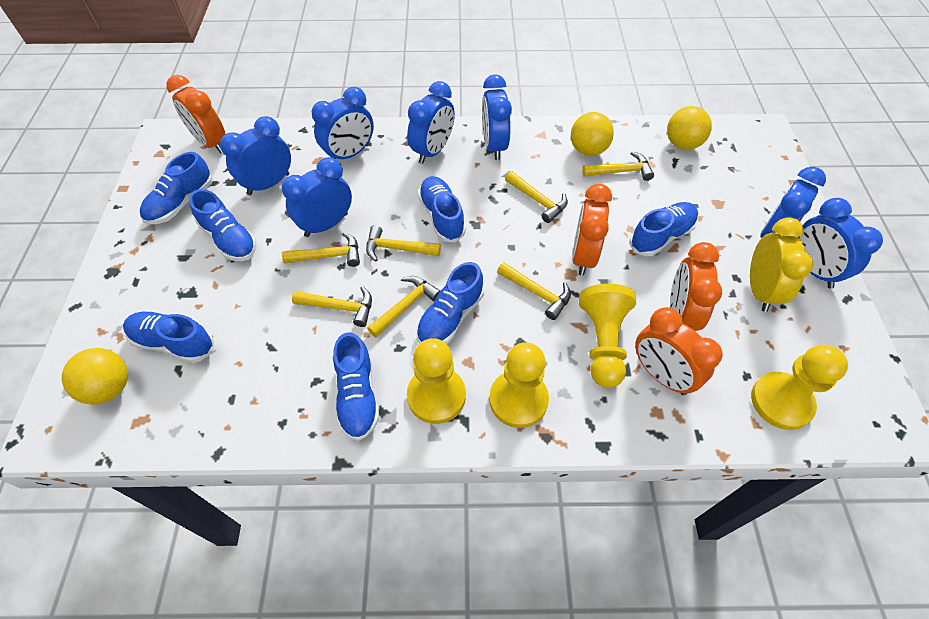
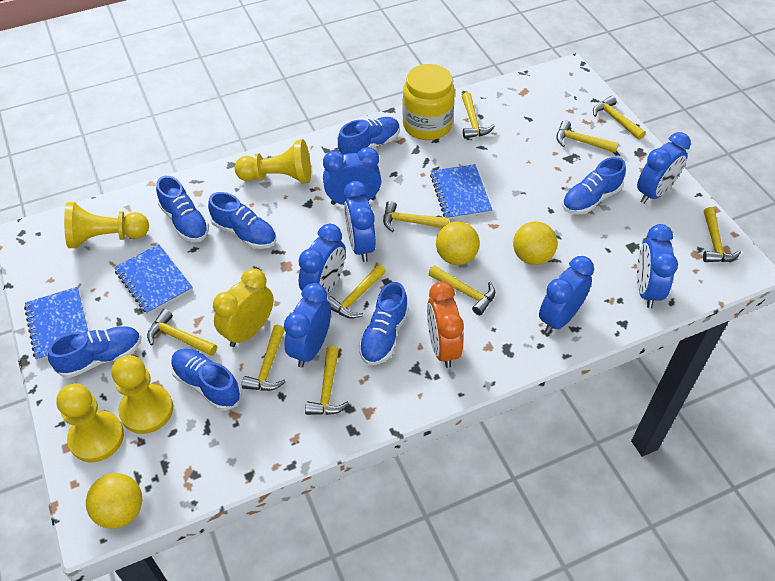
blue notebook: none = 0 -> [24,287,88,361] [114,244,193,315] [430,164,492,219] = 3
orange clock: [166,75,225,153] [572,184,612,276] [635,307,723,395] [670,242,722,331] = 4 -> [427,282,464,368] = 1
yellow hammer: [282,232,360,267] [292,286,372,327] [366,225,441,262] [367,276,441,337] [497,262,571,320] [505,171,568,223] [582,151,654,181] = 7 -> [147,309,217,356] [242,325,286,391] [305,346,349,415] [327,264,386,319] [383,201,450,232] [429,265,495,315] [462,92,495,139] [556,120,619,153] [593,96,646,140] [703,207,741,262] = 10
yellow jar: none = 0 -> [402,64,455,140] = 1

